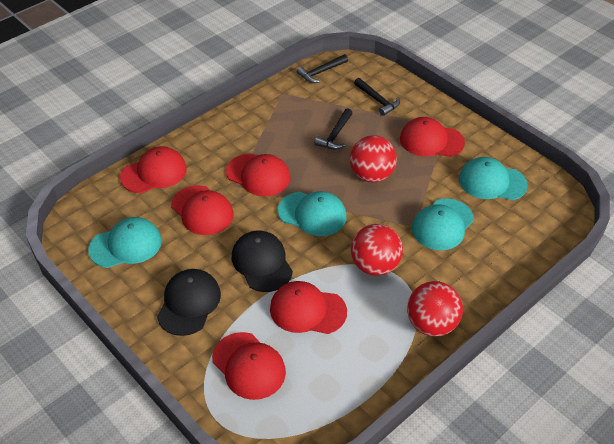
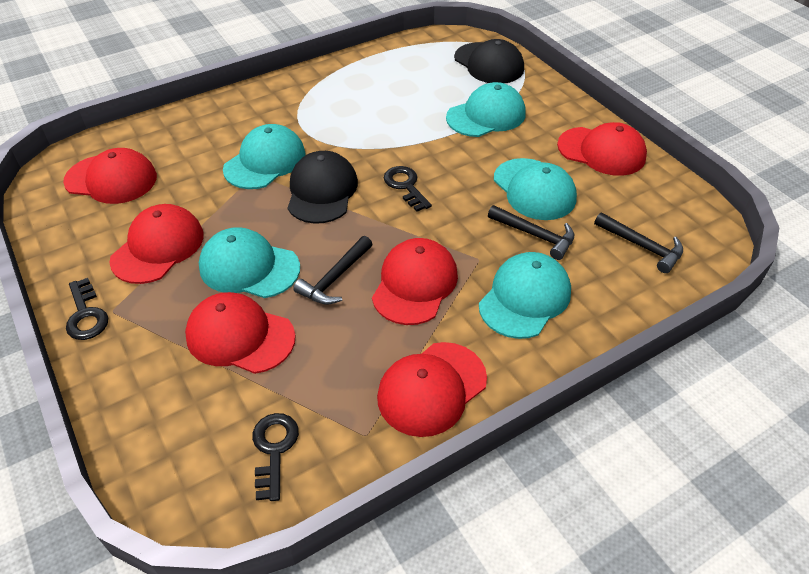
black key: none = 0 -> [66,278,108,340] [252,413,299,501] [384,166,432,212] = 3
red ball: [350,135,397,182] [351,224,403,276] [407,281,463,337] = 3 -> none = 0
turquoise cap: [88,217,162,268] [278,191,347,236] [412,198,474,250] [459,157,528,200] = 4 -> [199,227,300,298] [223,124,305,189] [446,82,526,137] [479,252,571,339] [494,158,577,220] = 5

